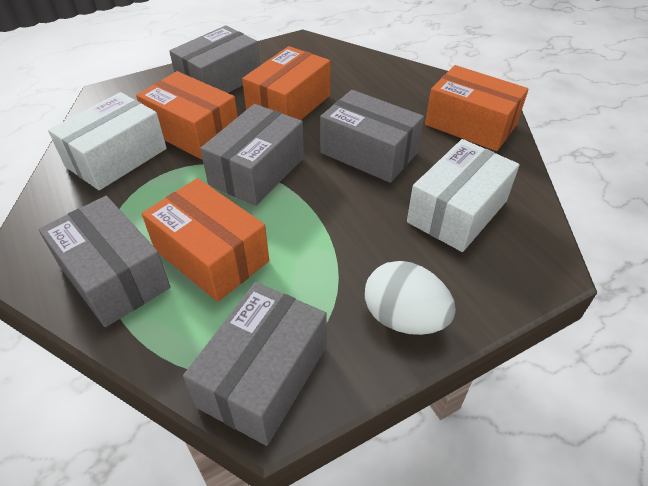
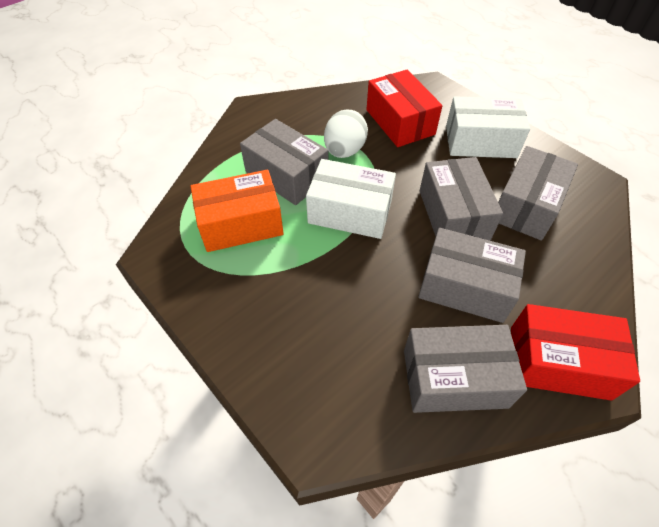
orange box: [136,71,238,160] [142,178,269,302] [242,46,330,120] [425,65,528,151] = 4 -> [190,170,284,252] = 1
red box: none = 0 -> [366,70,442,147] [511,304,640,401] = 2

